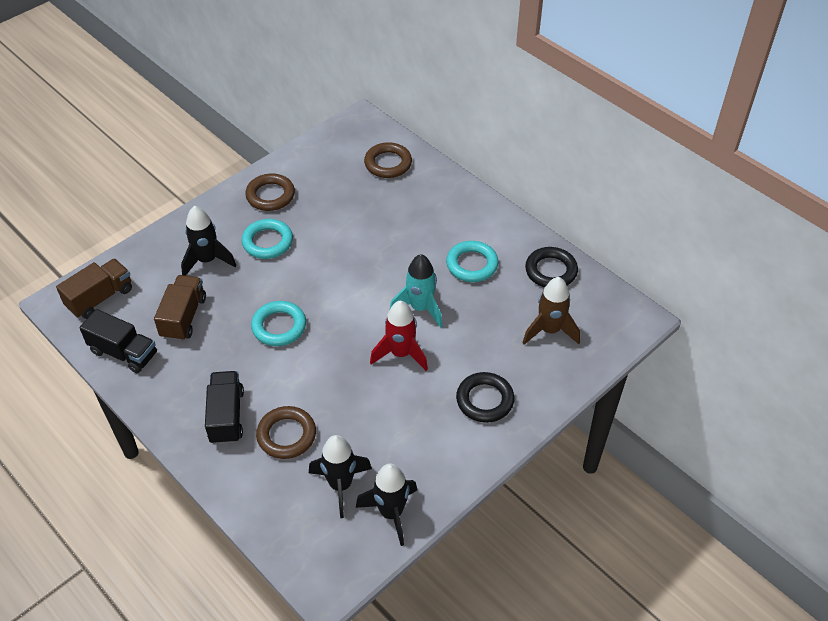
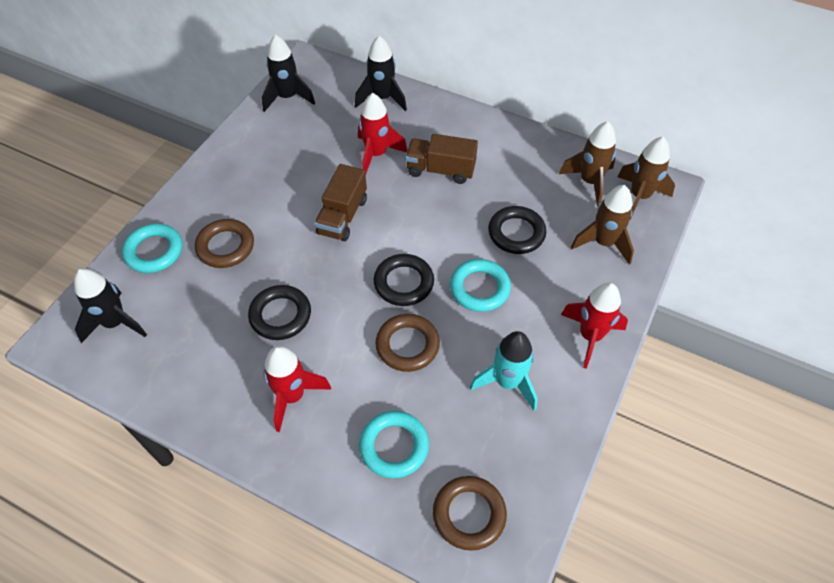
black ring: [456,372,514,423] [525,247,578,287] = 2 -> [248,285,311,340] [374,254,434,306] [488,206,546,254] = 3
black truck: [80,309,157,373] [205,371,244,445] = 2 -> none = 0
brown rocket: [523,277,580,345] = 1 -> [559,121,616,207] [571,185,634,265] [617,136,675,220] = 3
red rocket: [370,301,428,371] = 1 -> [263,346,331,432] [358,93,407,174] [561,283,628,369] = 3

